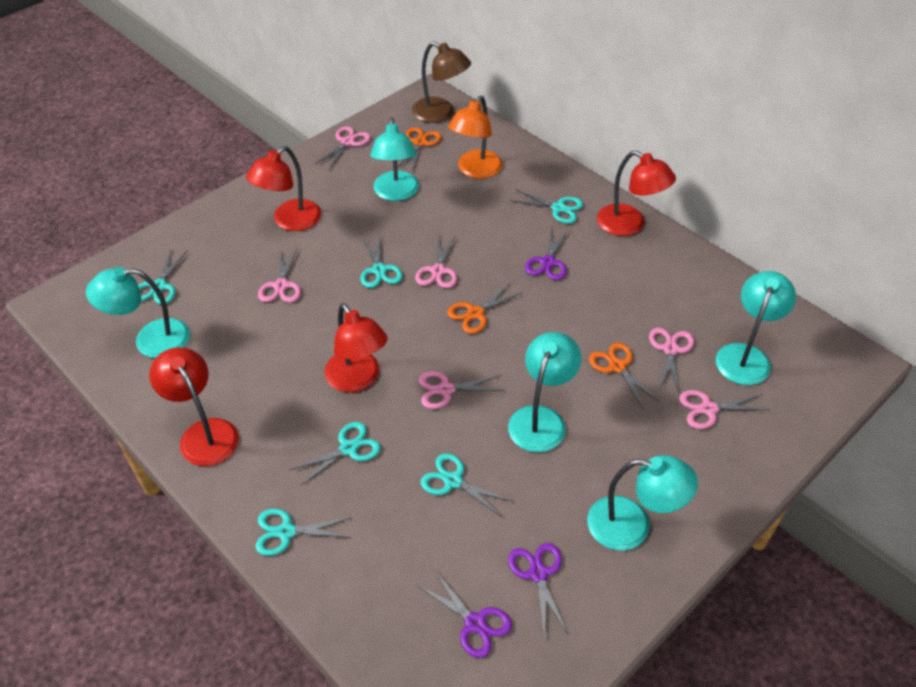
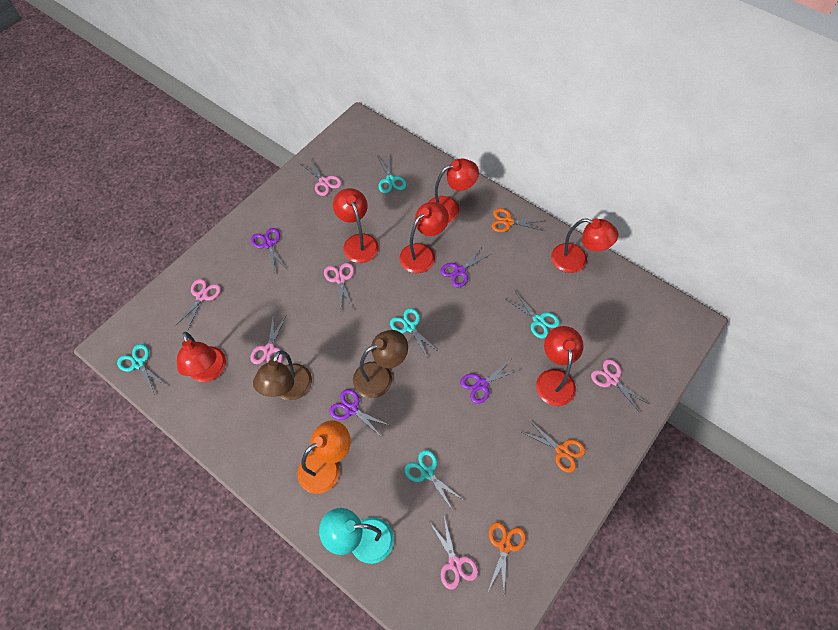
brown lamp: [412,42,471,123] = 1 -> [253,350,312,400] [353,330,408,398] = 2
purple scissors: [417,569,512,658] [508,543,568,638] [525,229,568,280] = 3 -> [251,228,286,274] [329,389,391,436] [440,246,491,287] [460,360,518,404] = 4
red lamp: [149,347,239,466] [246,146,321,231] [324,303,388,392] [597,151,676,236] = 4 -> [177,332,226,382] [333,188,379,263] [399,202,449,273] [429,159,479,223] [536,326,584,406] [551,218,618,273] = 6
turquoise lamp: [86,267,190,358] [370,117,419,201] [508,332,581,452] [587,455,698,551] [715,271,796,385] = 5 -> [319,508,394,564] = 1
turquoise scissors: [138,249,188,304] [255,508,352,556] [289,422,381,486] [360,235,403,288] [420,453,512,517] [510,190,583,224] = 6 -> [117,344,167,395] [377,153,406,193] [390,308,439,359] [404,450,462,511] [507,291,560,339] = 5

